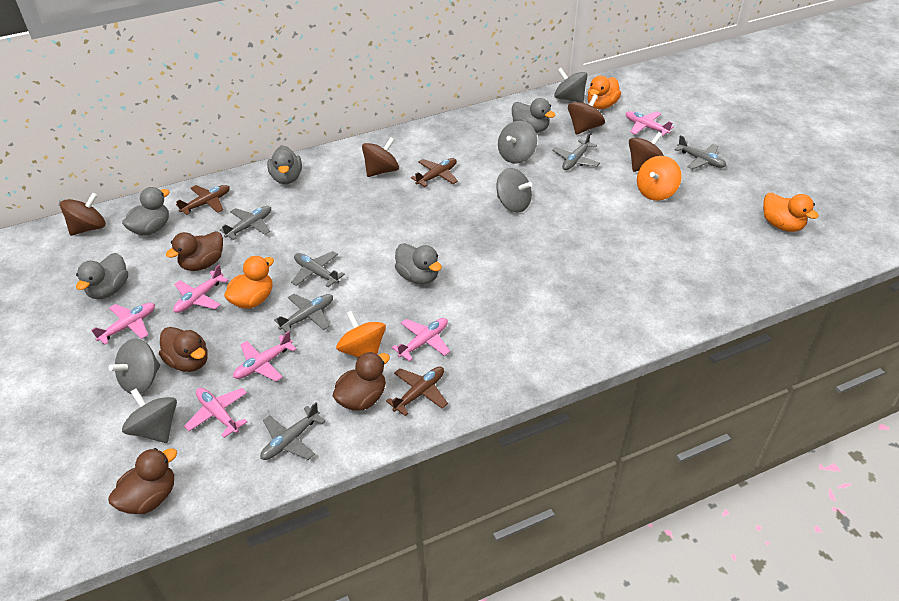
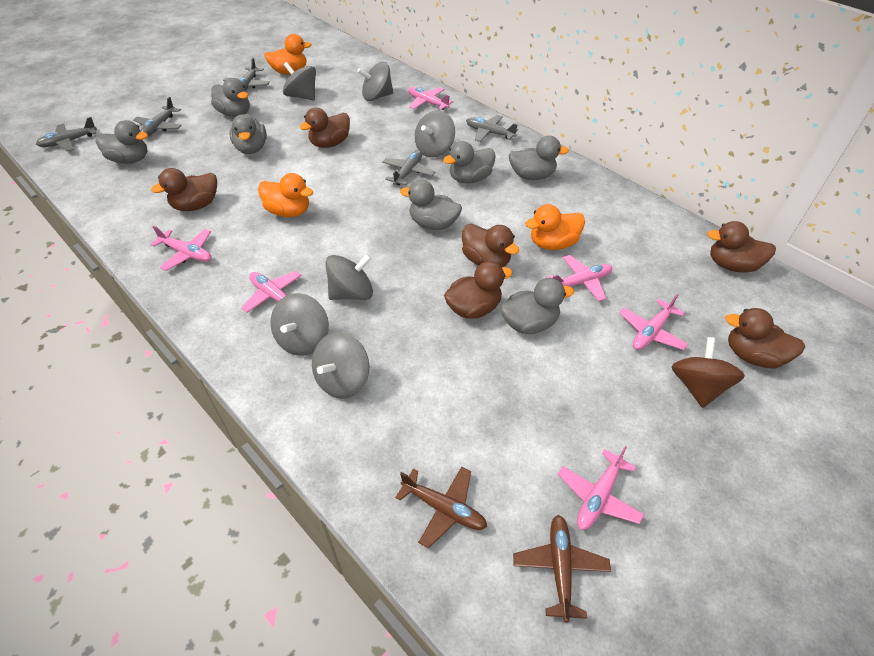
brown duck: [108,448,177,514] [159,327,208,372] [166,231,223,271] [333,352,390,411] = 4 -> [151,168,217,211] [300,108,350,148] [444,261,512,319] [462,224,519,267] [707,221,776,273] [725,308,805,368] = 6
brown plane: [176,185,230,215] [386,367,448,416] [411,158,458,187] = 3 -> [395,467,487,549] [513,515,611,622] = 2
brown spinning top: [60,193,106,236] [362,137,399,177] [568,94,605,135] [629,132,664,172] = 4 -> [671,337,745,408] = 1
grey duck: [76,253,128,299] [122,187,170,236] [267,145,302,184] [395,243,442,284] [512,98,555,133] = 5 -> [95,120,148,164] [211,78,250,117] [229,114,267,154] [400,180,462,230] [443,141,496,183] [500,278,574,334] [508,136,569,180] = 7
grey plane: [220,206,271,240] [260,403,325,460] [274,294,333,333] [291,251,345,287] [552,132,600,170] [675,135,726,169] = 6 -> [36,117,97,151] [133,97,182,136] [223,58,270,90] [382,150,435,185] [466,115,518,142] = 5
grey spinning top: [109,339,160,394] [122,388,177,443] [496,168,532,212] [498,121,537,163] [554,68,588,103] = 5 -> [271,293,329,356] [283,62,316,100] [312,332,369,399] [325,254,373,300] [357,62,393,101] [415,111,455,157] = 6
orange spinning top: [336,311,386,358] [637,156,682,201] = 2 -> none = 0

